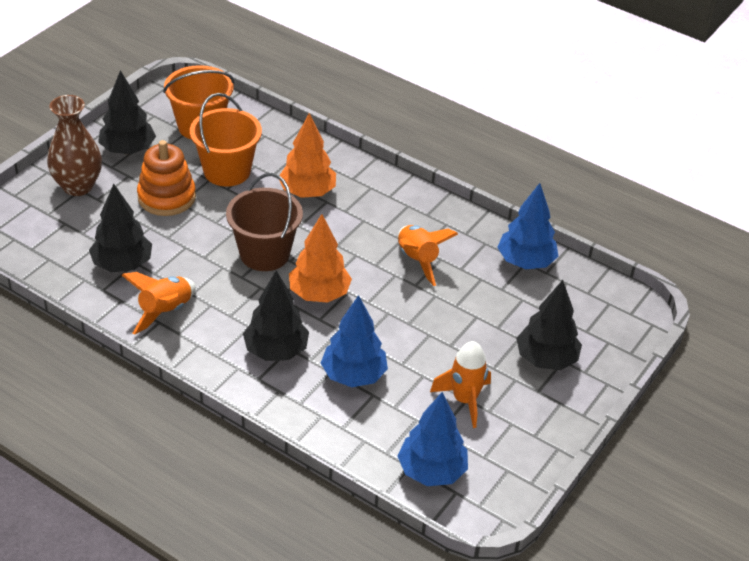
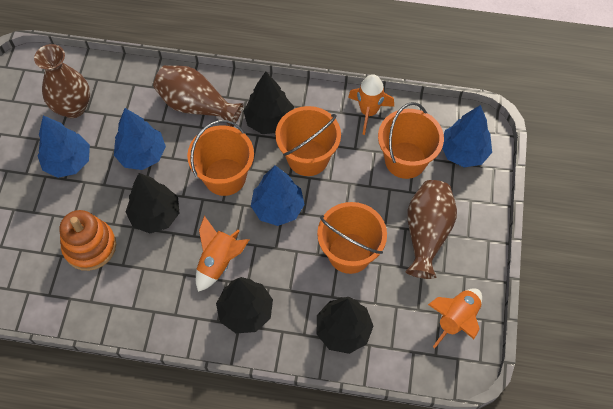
blue tree: [321,295,388,387] [397,392,468,486] [497,183,558,269] = 3 -> [38,115,90,178] [114,108,166,170] [251,165,305,226] [442,105,492,167] = 4
brown bucket: [226,173,303,271] = 1 -> none = 0
brown vase: [47,95,102,196] = 1 -> [34,44,90,118] [153,65,244,127] [405,180,457,279] = 3
orange bucket: [163,65,234,140] [190,93,262,186] = 2 -> [187,120,254,196] [275,106,341,176] [317,202,387,274] [378,102,444,179] = 4
orange tree: [279,113,336,198] [289,214,352,303] = 2 -> none = 0

